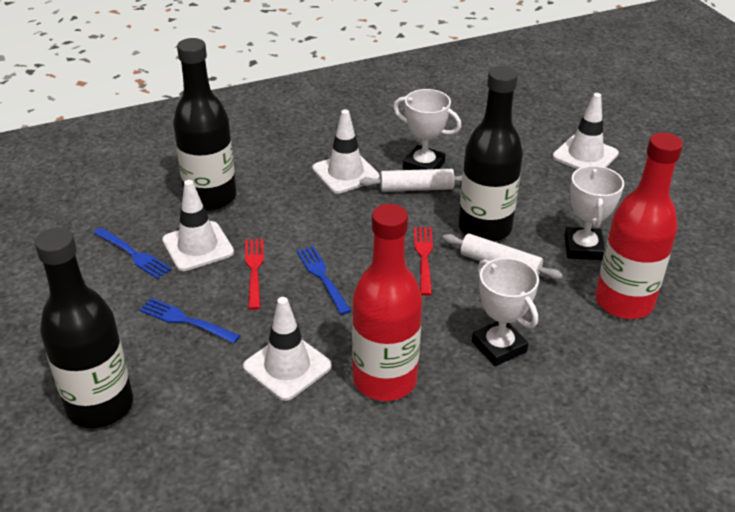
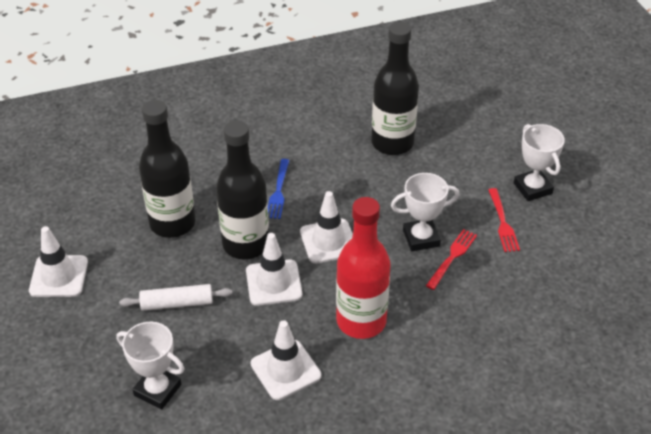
blue fork: [94,228,172,279] [139,298,240,344] [296,246,351,315] = 3 -> [268,159,289,219] = 1
red bottle: [352,204,422,401] [595,132,683,319] = 2 -> [336,197,391,339] = 1
white rolling pin: [360,169,462,192] [443,234,563,280] = 2 -> [119,284,232,311] = 1

